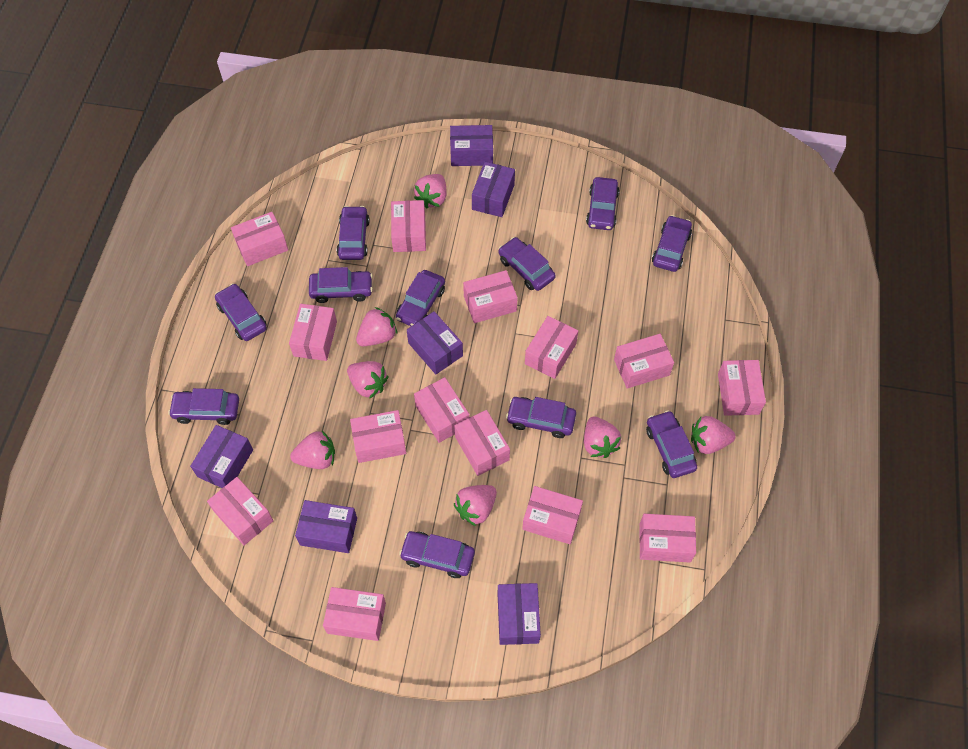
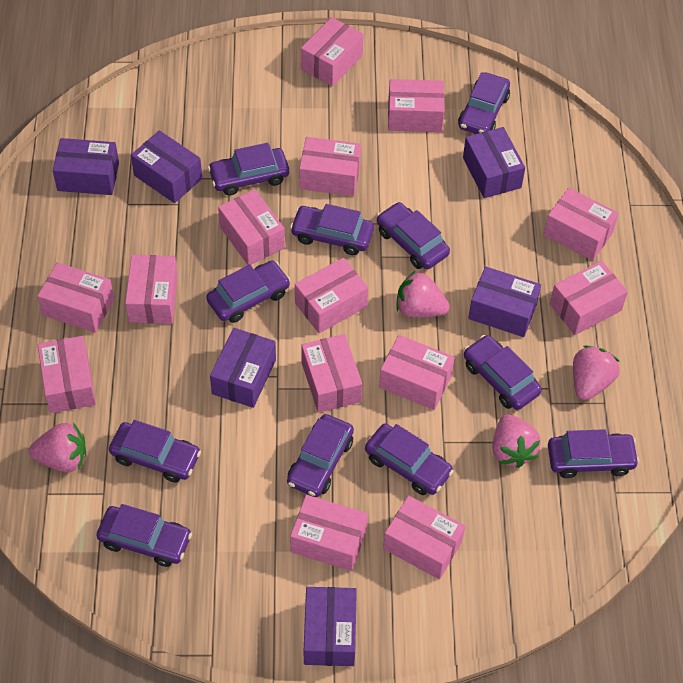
pink strawberry: [290,431,335,469] [347,361,388,399] [356,307,397,346] [414,174,447,209] [454,485,497,526] [584,416,621,458] [691,416,736,454] = 7 -> [29,423,86,472] [396,271,450,318] [492,414,541,468] [573,346,620,400] = 4

